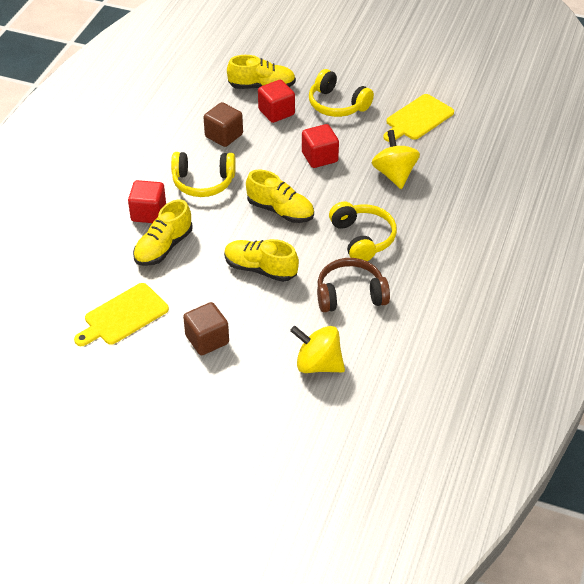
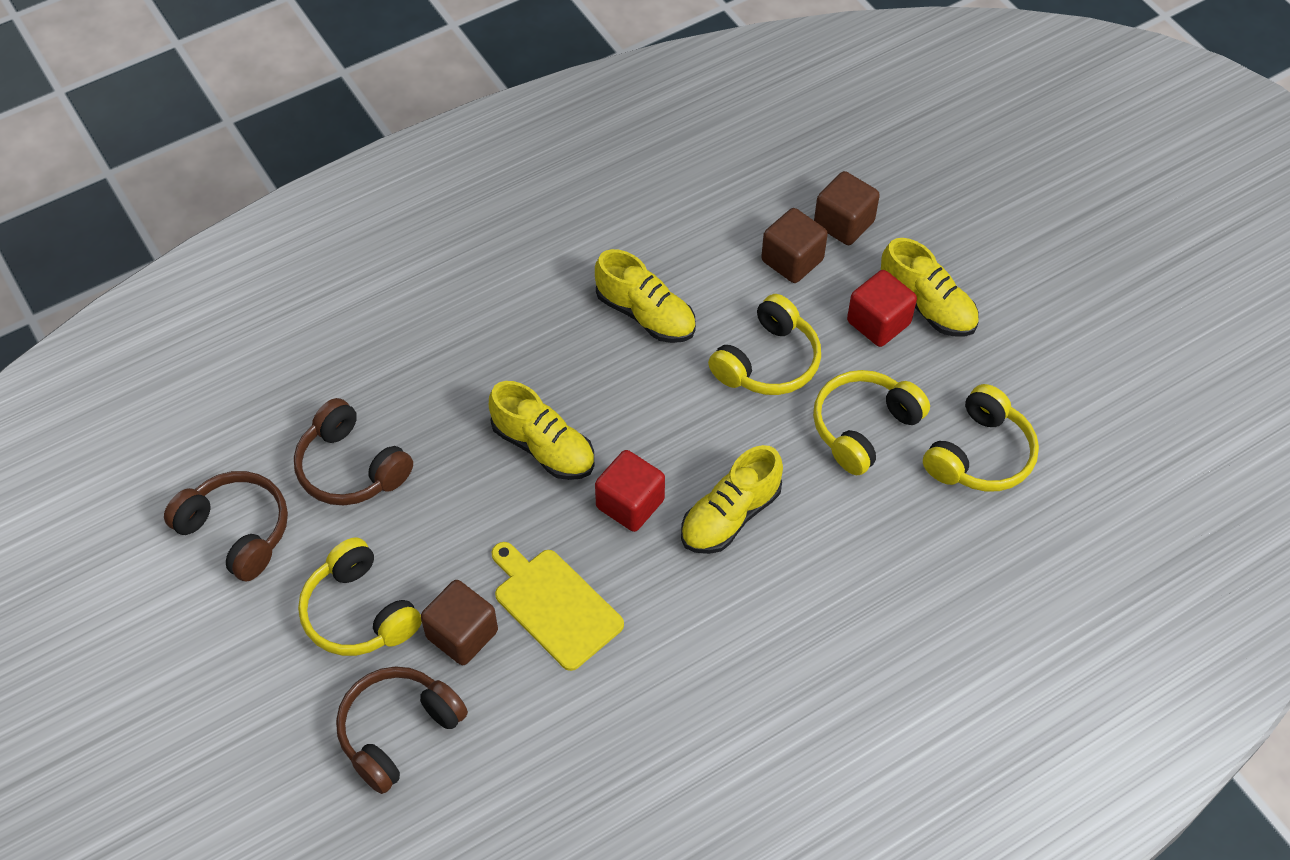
brown cube: [183,302,229,355] [203,102,243,147] = 2 -> [421,580,498,665] [761,208,828,283] [814,171,880,245] = 3
brown headphones: [317,258,390,312] = 1 -> [164,471,288,581] [294,398,413,505] [336,666,468,794] = 3
red cube: [128,180,166,223] [258,80,295,123] [302,124,339,168] = 3 -> [595,450,665,532] [847,270,917,347] = 2
yellow cutting board: [74,283,169,346] [383,94,454,142] = 2 -> [491,542,624,671] = 1
yellow headphones: [171,152,236,197] [309,69,374,117] [329,201,397,261] = 3 -> [298,537,422,656] [708,294,821,395] [813,370,930,475] [923,384,1039,492] = 4
yellow spinning top: [290,326,345,373] [372,130,420,189] = 2 -> none = 0

